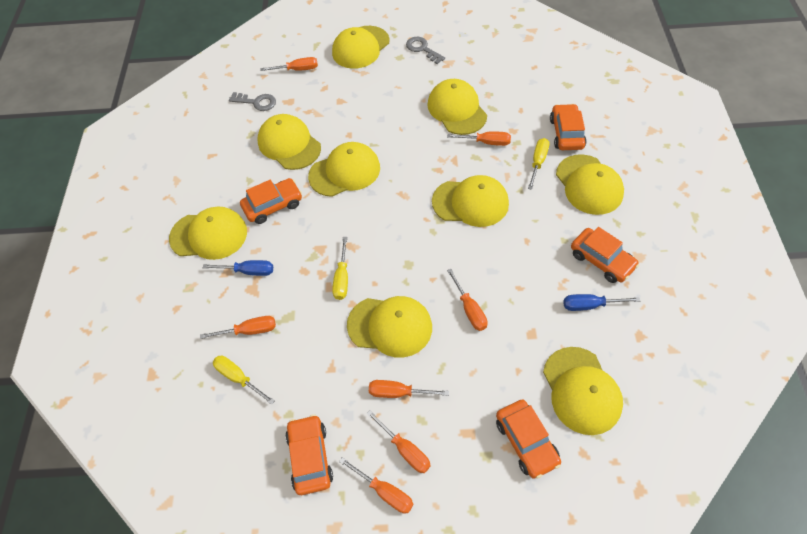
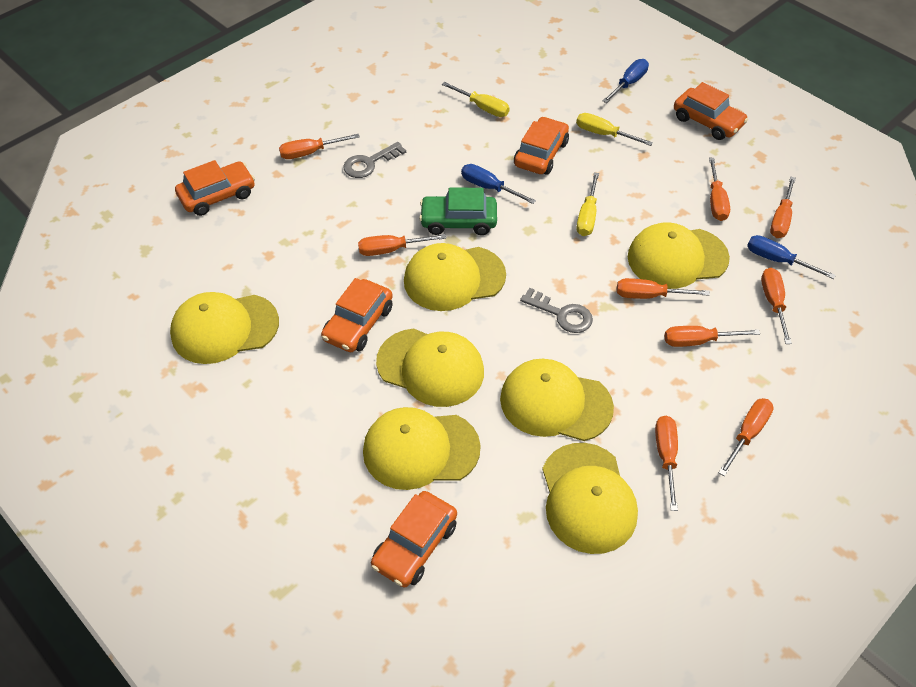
blue screwdriver: [203,260,273,276] [563,294,640,311] = 2 -> [461,164,536,204] [603,59,649,103] [747,235,836,279] = 3
green car: none = 0 -> [419,187,497,235] = 1
orange screwdriver: [200,316,276,339] [260,57,318,71] [339,457,414,513] [366,410,431,473] [369,380,449,398] [447,132,511,146] [447,269,488,331] = 7 -> [279,134,360,159] [358,234,446,256] [617,278,710,299] [655,416,678,511] [665,326,760,347] [709,158,730,221] [719,398,774,476] [761,268,792,344] [770,177,796,238] = 9
yellow cap: [169,207,247,260] [257,114,321,170] [308,142,380,197] [332,26,390,69] [347,296,432,358] [427,79,487,135] [432,175,509,227] [543,347,623,435] [556,155,624,215] = 9 -> [170,292,279,364] [363,407,481,490] [376,328,484,407] [404,243,506,311] [500,359,614,441] [542,443,638,554] [628,222,730,289] = 7

